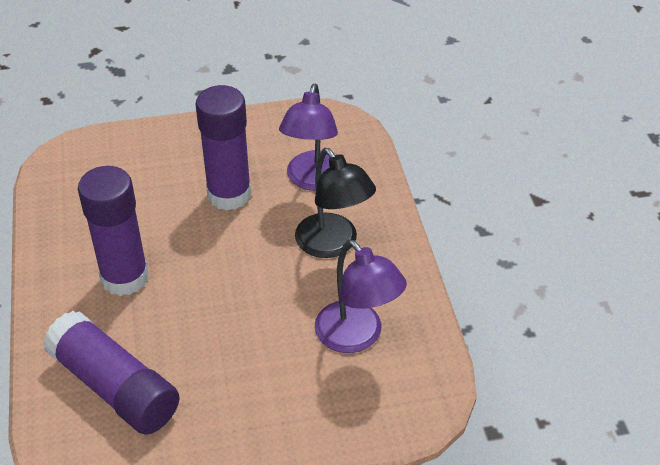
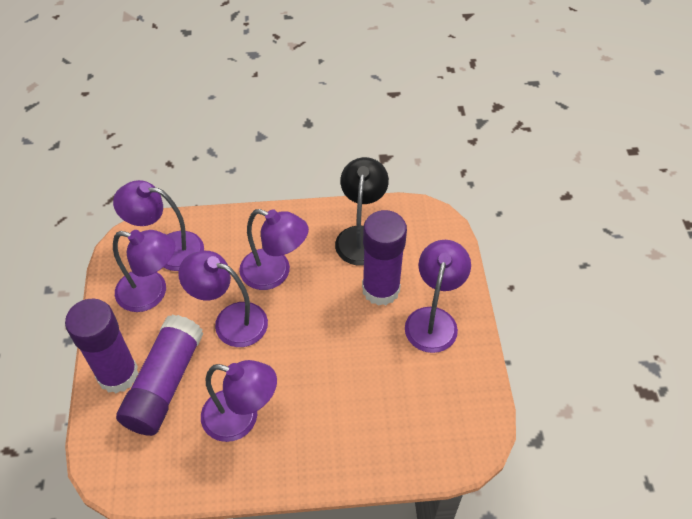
purple lamp: [279,84,338,191] [315,239,407,353] = 2 -> [113,180,204,271] [113,230,176,312] [178,251,268,347] [201,360,277,442] [239,209,309,290] [405,240,471,353] = 6

